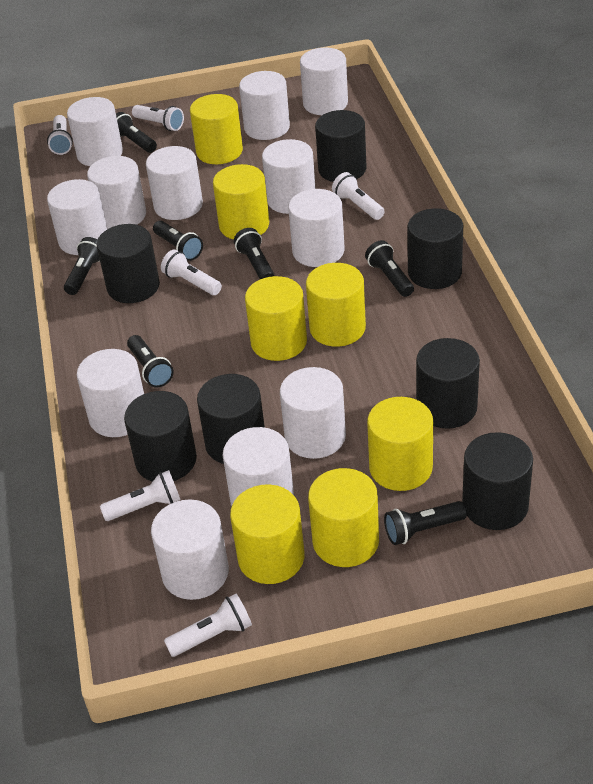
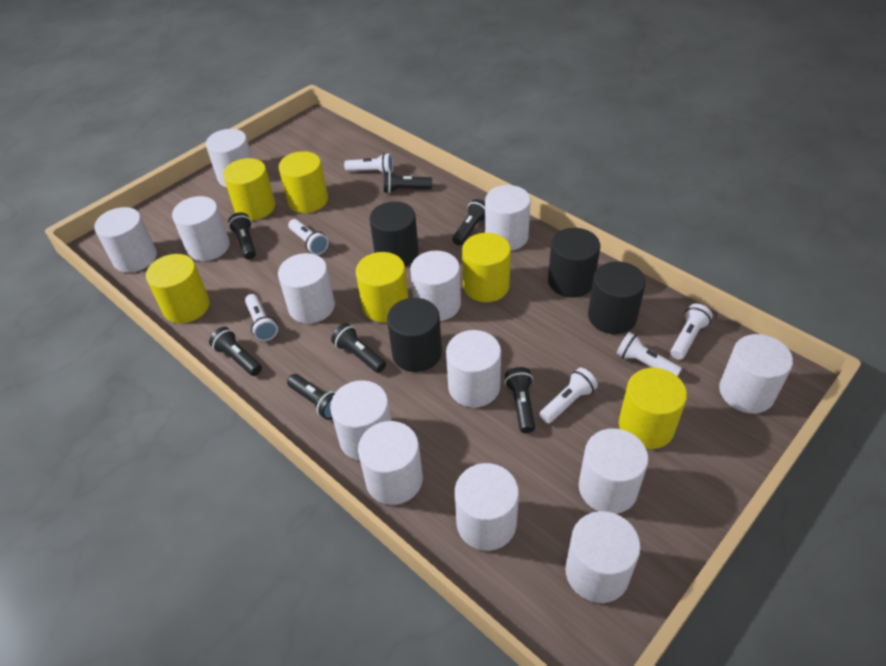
black cylinder: [97,224,160,303] [124,391,197,482] [197,374,265,464] [315,110,366,182] [407,208,463,289] [416,338,480,429] [462,432,533,530] = 7 -> [370,202,419,266] [387,298,442,372] [548,228,600,297] [588,262,646,334] = 4
white cylinder: [47,179,107,255] [67,97,123,166] [77,349,144,437] [87,156,146,229] [146,146,203,220] [151,499,229,600] [223,427,294,506] [239,71,290,140] [262,139,316,214] [280,367,346,459] [288,189,345,267] [300,48,348,115] = 12 -> [94,207,157,273] [172,196,230,261] [206,129,252,187] [278,253,335,324] [330,380,392,461] [358,421,423,505] [410,251,461,321] [446,330,501,407] [455,463,519,551] [485,185,531,251] [565,511,641,603] [579,428,649,514] [719,334,793,413] = 13
yellow cylinder: [190,94,243,164] [213,164,269,239] [230,484,304,584] [245,276,307,361] [306,263,366,347] [308,468,379,567] [367,397,433,491] = 7 -> [146,254,210,323] [223,158,275,220] [279,151,328,213] [356,252,408,323] [462,233,511,302] [619,368,687,449] = 6

